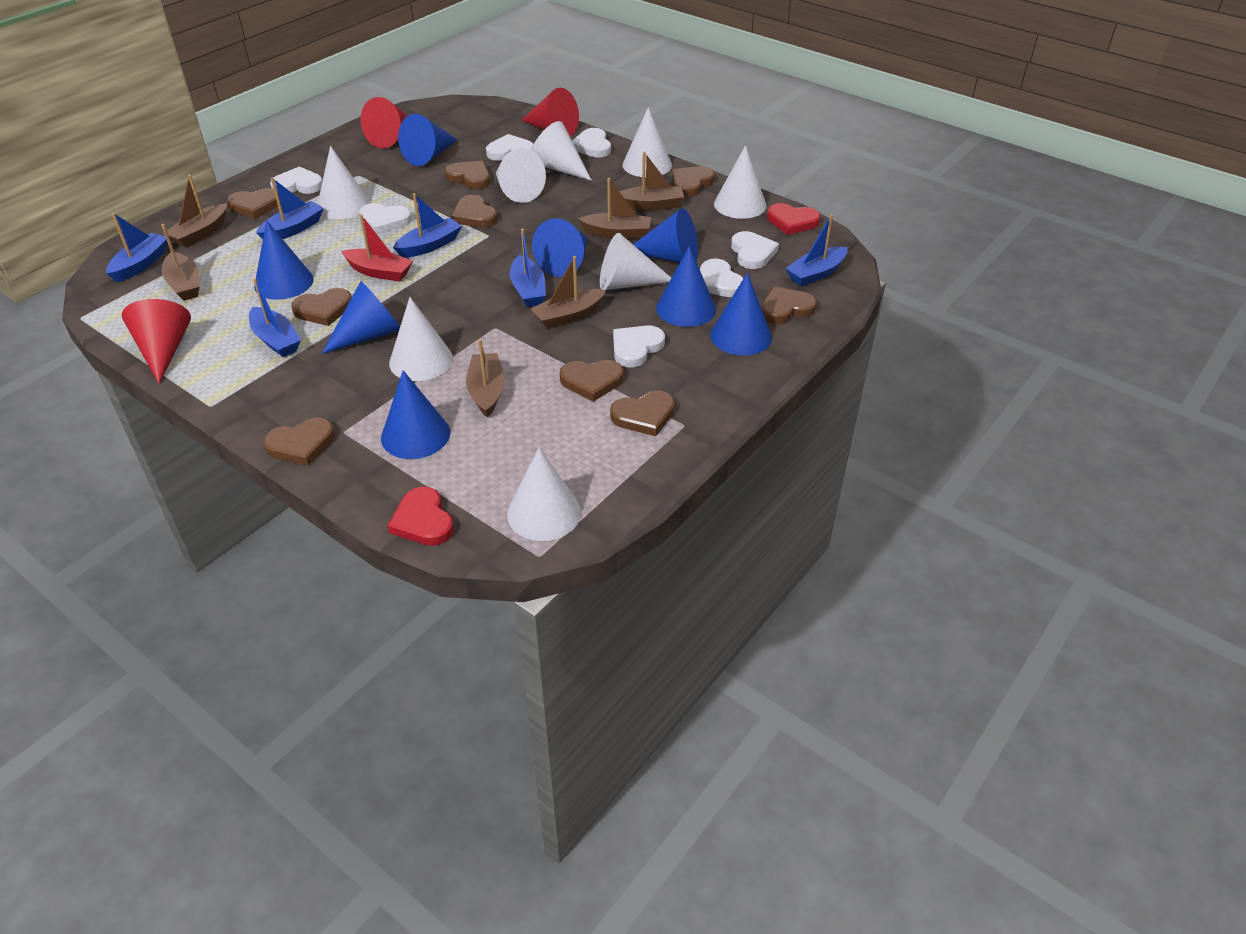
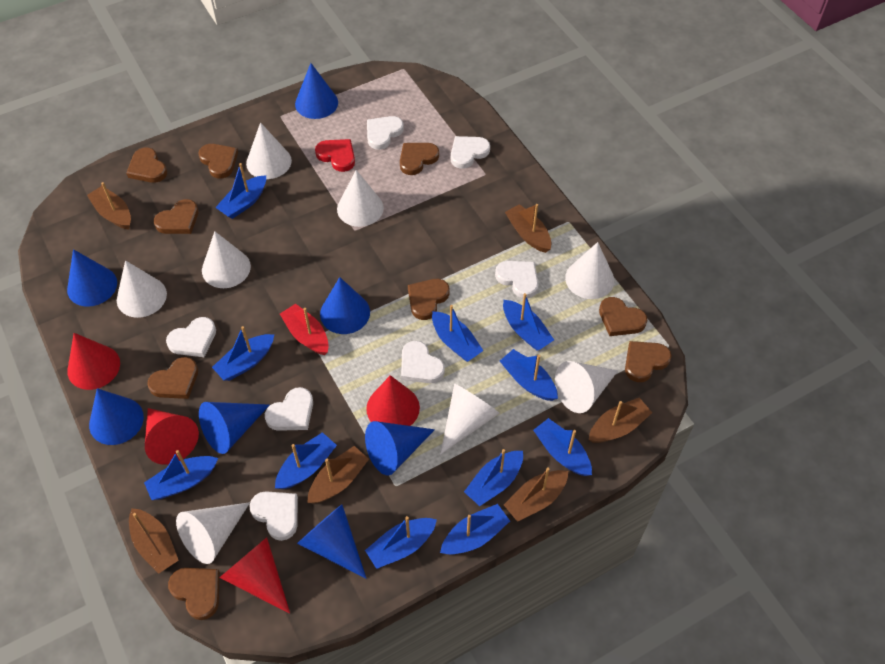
blue boat: [106,213,167,282] [249,278,301,357] [256,177,324,239] [393,193,462,258] [510,229,546,307] [785,215,847,286] = 6 -> [144,450,218,500] [212,326,274,381] [215,163,266,219] [275,432,337,489] [365,516,437,569] [432,305,484,362] [440,504,510,554] [464,449,523,506] [500,349,558,401] [503,293,554,351] [533,418,592,476] = 11
blue cone: [254,220,314,300] [322,281,400,354] [381,370,450,459] [398,114,457,166] [532,218,588,277] [633,208,698,263] [656,246,716,327] [710,273,772,356] = 8 -> [67,249,117,307] [89,388,144,445] [199,402,269,454] [295,63,338,119] [297,504,366,578] [320,277,370,334] [365,421,435,475] = 7
red cone: [122,299,191,384] [360,97,408,148] [521,88,579,137] = 3 -> [67,333,120,390] [145,408,199,465] [219,537,290,614] [366,375,420,426] = 4
red heart: [388,487,454,546] [767,203,820,235] = 2 -> [315,139,355,172] = 1

